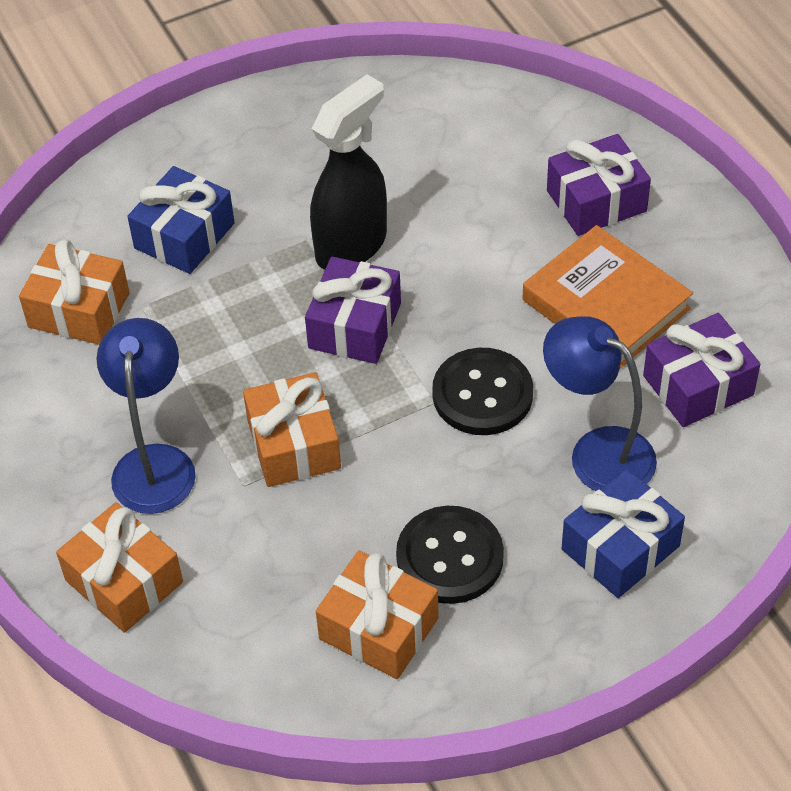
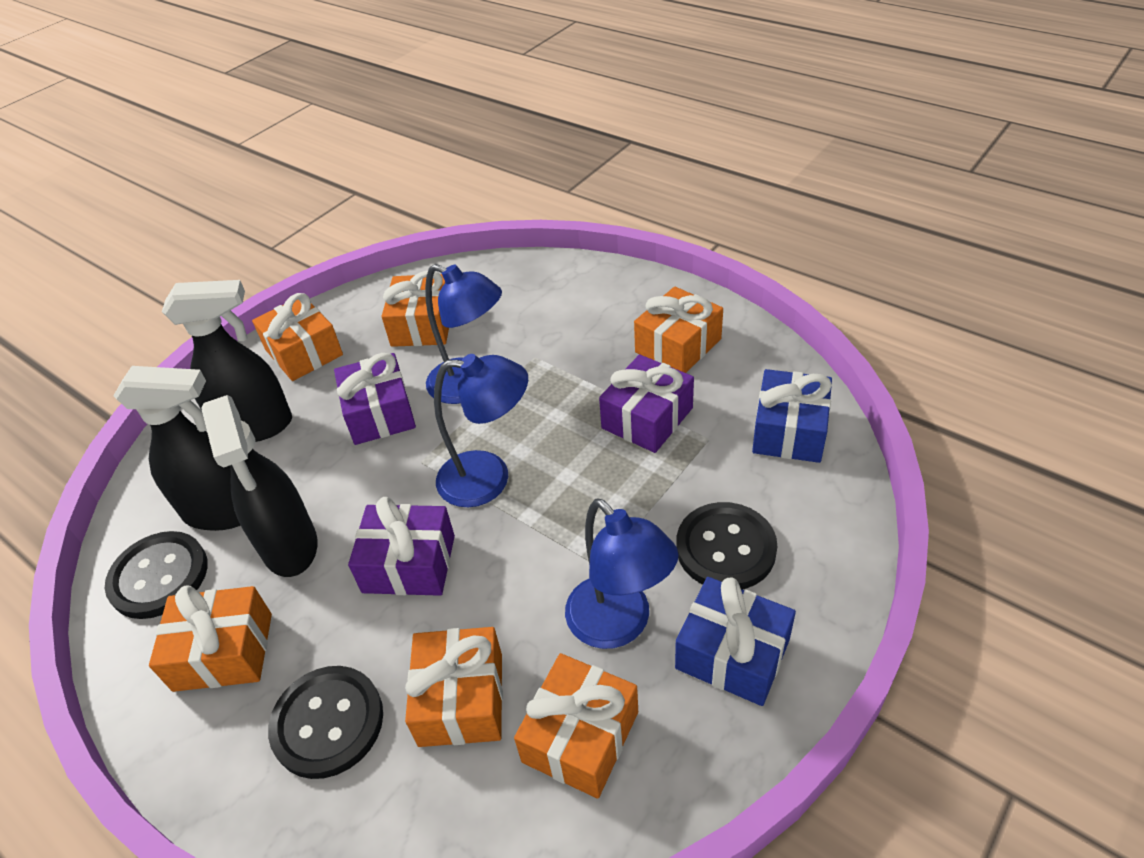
black button: [396,506,504,604] [432,348,533,435] = 2 -> [105,531,208,619] [268,666,383,779] [676,502,777,589] = 3
black spray bottle: [310,74,387,270] = 1 -> [113,366,241,531] [162,280,292,442] [201,395,317,577] = 3
blue lamp: [97,318,196,514] [543,316,657,491] = 2 -> [425,264,502,404] [434,354,528,507] [565,498,679,649] = 3
orange book: [522,225,693,368] = 1 -> none = 0
orange gift: [19,239,130,345] [56,502,183,633] [243,372,341,487] [316,550,439,679] = 4 -> [149,586,272,692] [252,293,343,381] [382,271,449,347] [405,627,503,747] [514,653,638,799] [634,286,723,373] = 6

